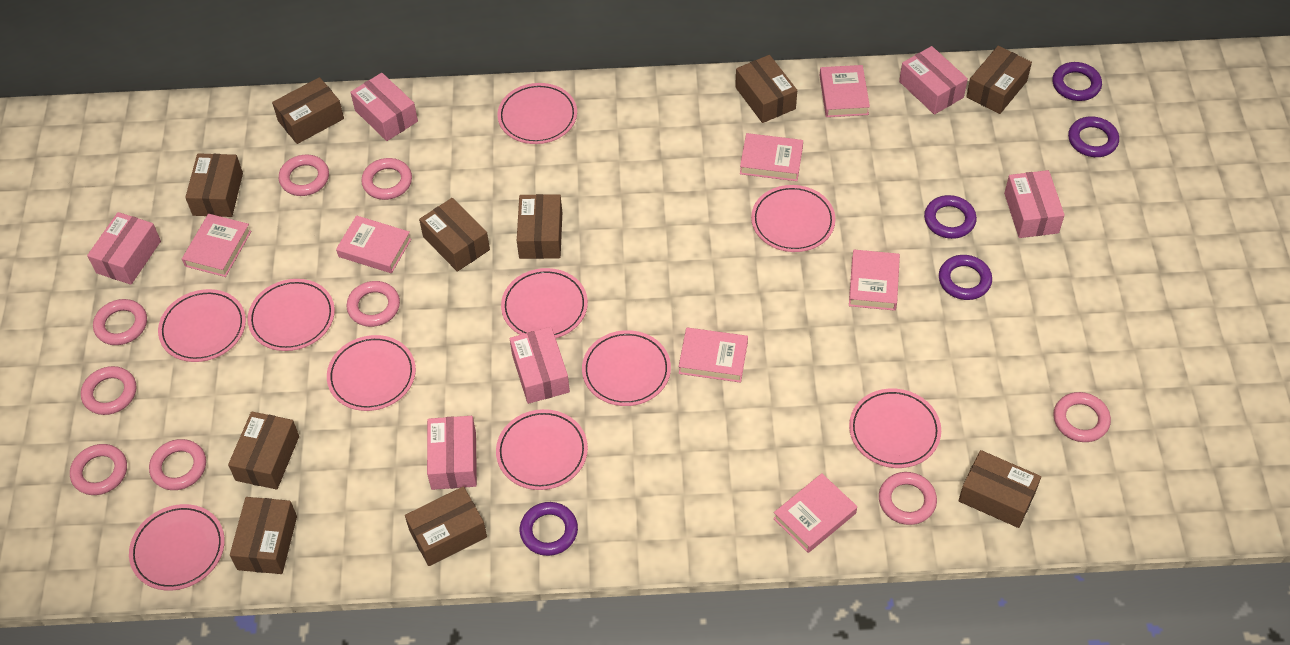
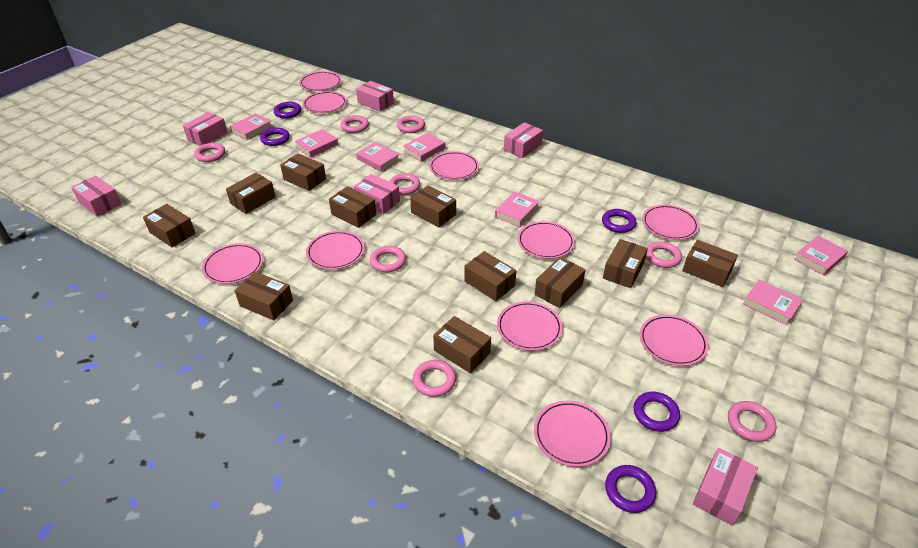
brown box: [185,153,243,217] [228,412,299,490] [230,497,297,574] [272,77,344,144] [405,486,487,566] [419,198,490,272] [517,194,562,259] [735,55,797,123] [959,450,1041,528] [966,46,1032,114] = 10 -> [143,204,195,247] [226,173,276,214] [235,271,293,320] [280,153,326,191] [329,186,376,228] [410,186,456,227] [433,316,491,373] [464,251,516,301] [535,257,585,308] [603,239,648,288] [682,240,738,287] = 11
pink ring: [70,444,127,495] [81,366,136,415] [93,299,147,345] [149,439,206,490] [278,154,329,196] [346,281,400,327] [361,158,412,200] [879,472,937,525] [1054,392,1111,442] = 9 -> [194,143,225,162] [340,115,369,133] [370,246,406,273] [389,173,420,195] [397,115,425,133] [413,360,456,397] [646,241,682,268] [728,401,777,442] = 8

